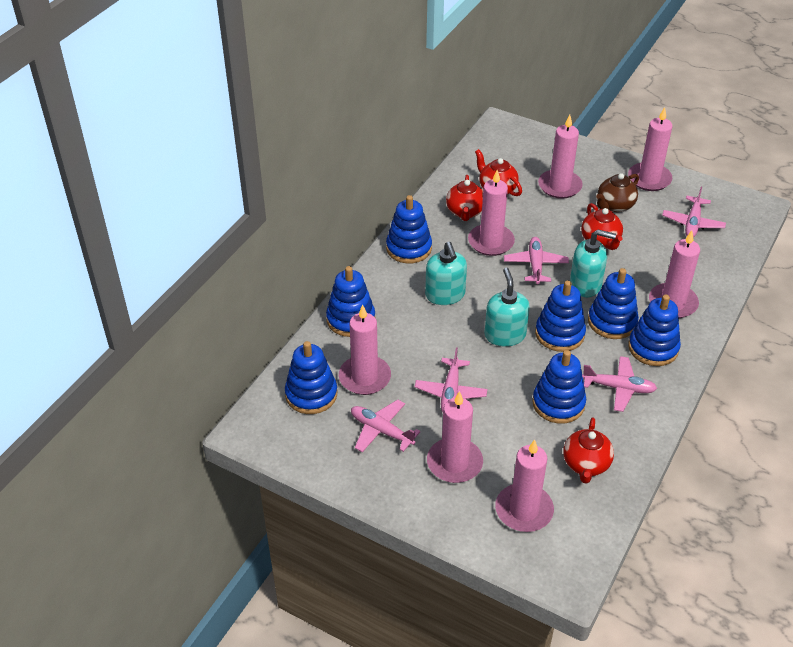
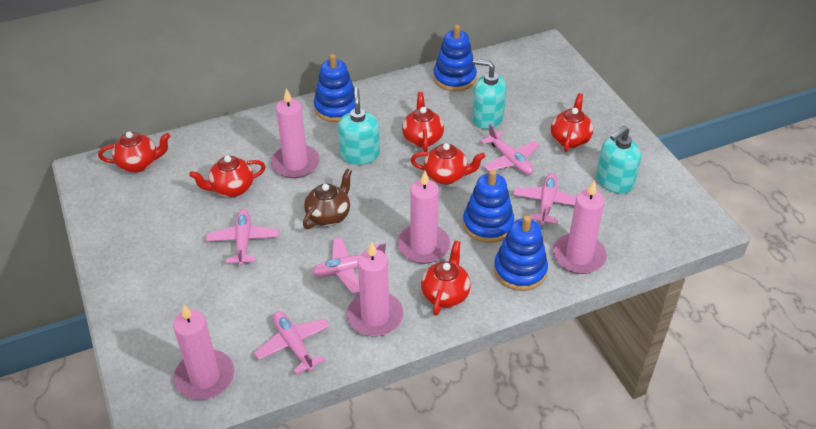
blue stacking toy: [285,341,337,414] [326,266,375,337] [386,195,432,264] [532,350,586,424] [535,280,586,352] [588,268,639,339] [628,294,681,366] = 7 -> [314,54,355,122] [433,25,477,91] [463,169,514,243] [494,215,548,291] = 4
pink candle: [339,305,391,395] [427,391,483,483] [468,170,515,256] [495,440,554,532] [538,115,583,199] [628,107,673,191] [649,230,700,318] = 7 -> [173,305,235,400] [271,88,320,178] [347,242,403,336] [397,171,450,264] [553,180,607,274] = 5
red teapot: [446,175,483,221] [475,149,522,196] [563,417,614,484] [581,203,623,250] = 4 -> [98,132,170,173] [189,156,266,197] [402,92,444,152] [411,143,485,185] [421,241,471,316] [551,93,593,152] = 6

